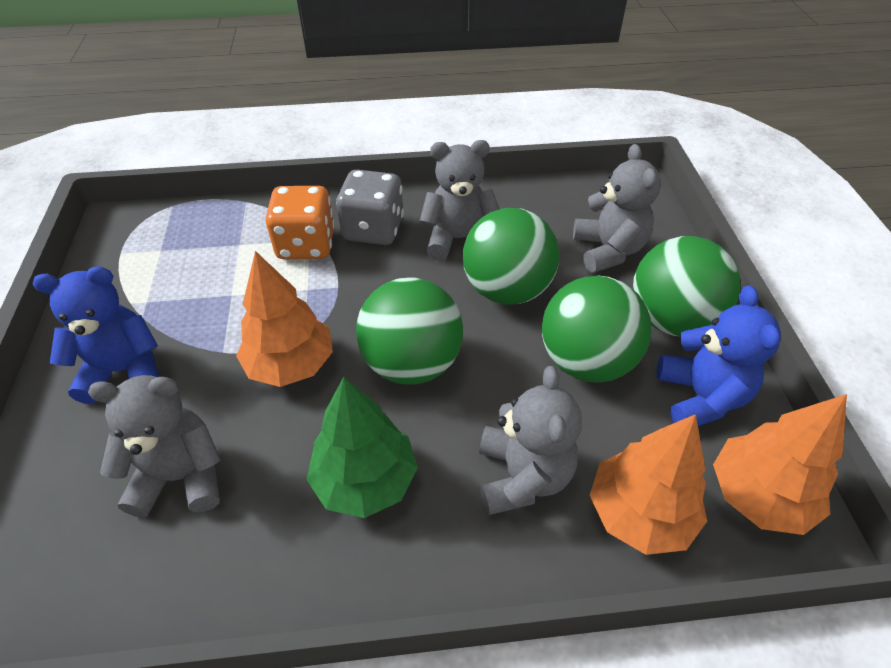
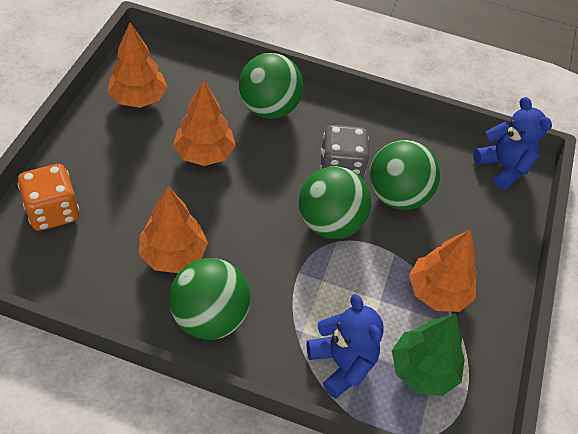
grey teddy bear: [88,375,221,518] [420,140,500,261] [479,366,582,515] [573,144,661,273] = 4 -> none = 0
orange tree: [236,251,333,387] [590,414,707,555] [713,394,847,535] = 3 -> [108,23,167,108] [139,187,208,273] [173,80,236,166] [409,229,477,312] = 4

